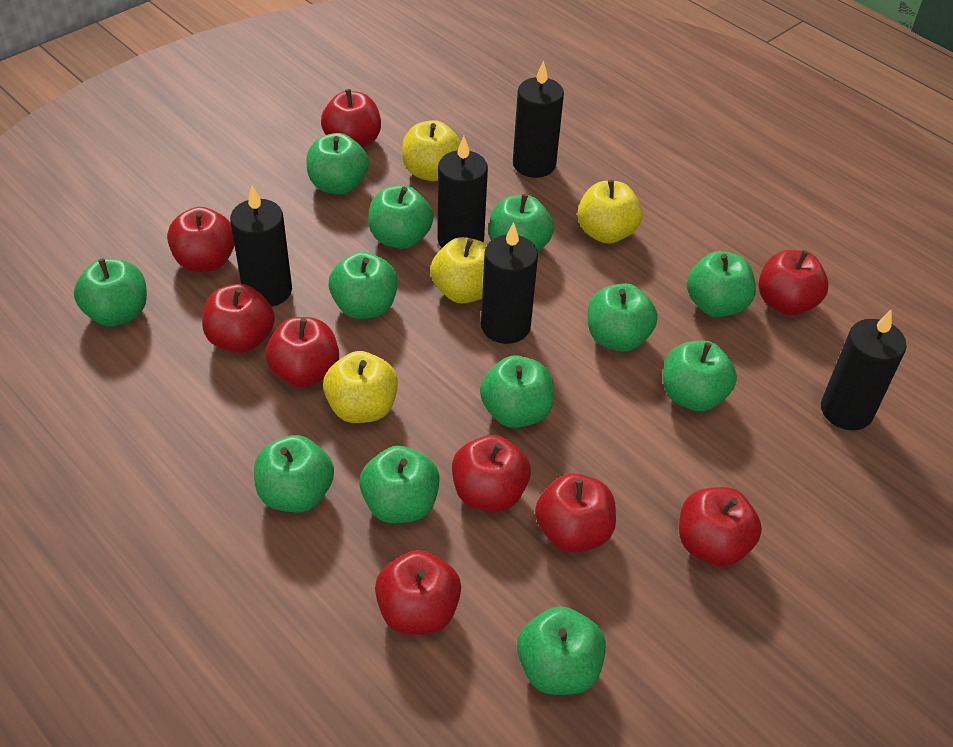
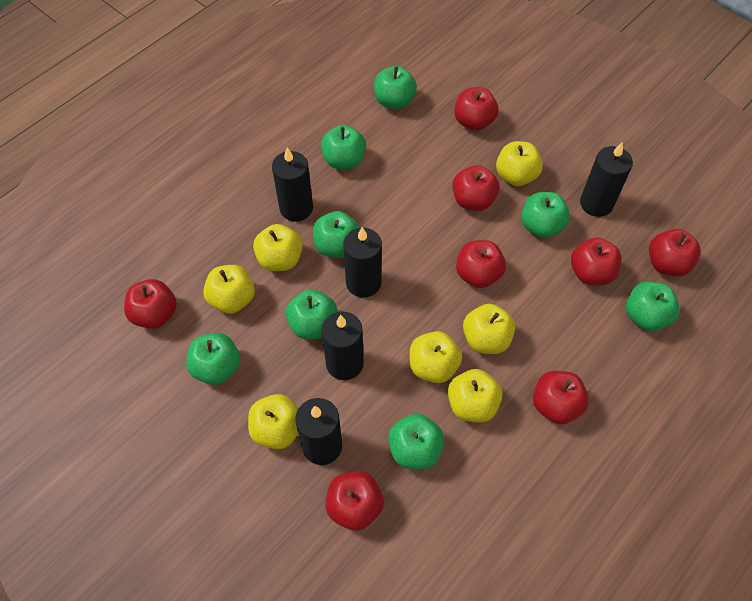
green apple: [74,258,147,327] [254,435,334,512] [306,133,369,195] [329,252,398,319] [359,446,440,523] [368,185,433,249] [480,355,554,428] [489,194,554,252] [517,606,606,695] [588,283,658,351] [663,341,737,411] [687,251,756,317] = 12 -> [186,333,240,385] [286,290,337,340] [313,211,360,258] [321,125,366,169] [374,66,417,109] [388,414,444,470] [521,192,570,238] [626,281,680,331] = 8
red apple: [167,207,235,272] [202,284,275,353] [266,317,339,387] [321,89,381,148] [375,550,461,635] [452,435,531,512] [535,473,616,553] [679,487,762,567] [758,250,829,316] = 9 -> [124,279,177,329] [326,471,384,531] [452,165,499,211] [455,87,499,131] [456,240,506,288] [533,371,589,424] [571,238,622,285] [649,229,701,277] = 8
yellow apple: [323,351,398,423] [402,120,461,181] [430,237,487,303] [577,180,642,244] = 4 -> [203,265,255,314] [248,394,299,449] [253,224,303,271] [410,331,462,383] [448,369,503,422] [463,304,515,354] [496,141,543,186] = 7

